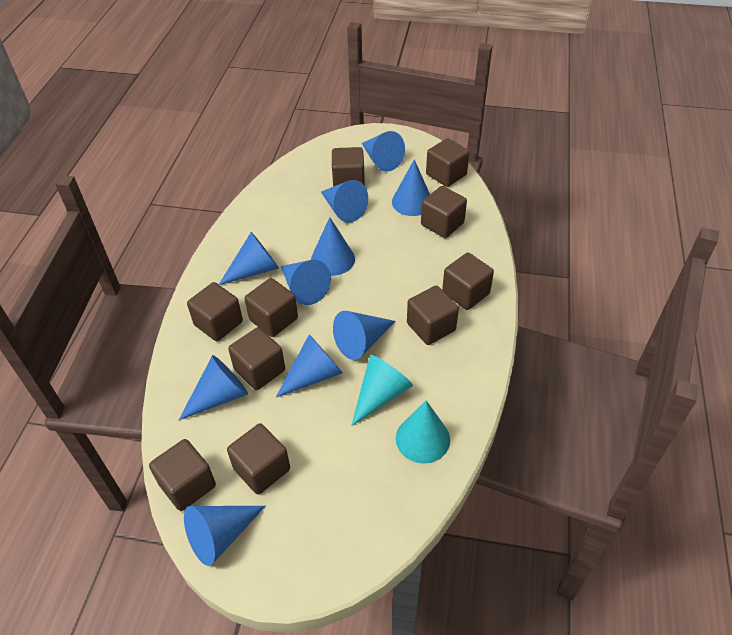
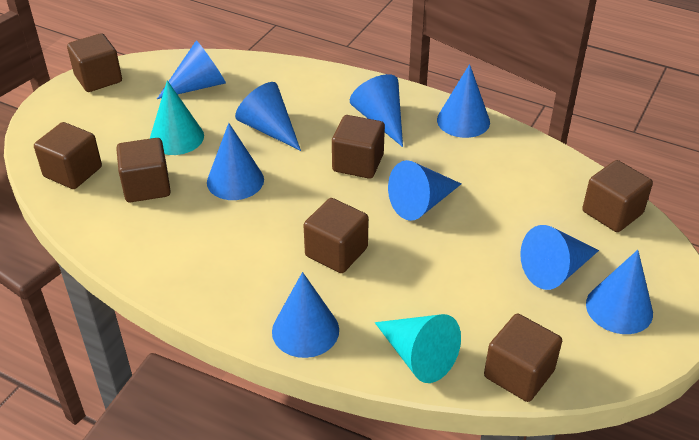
blue cone: [179,355,248,420] [184,506,265,566] [219,232,279,285] [276,334,343,397] [281,260,331,305] [311,217,355,276] [321,180,368,223] [333,311,396,360] [361,131,405,172] [392,159,430,216] = 10 -> [157,40,226,99] [207,123,264,200] [235,82,301,151] [272,272,339,358] [350,74,403,147] [388,160,461,221] [437,64,490,138] [520,225,599,290] [586,250,653,334] = 9
brown cube: [149,439,216,511] [187,282,243,341] [227,423,290,494] [228,327,285,390] [244,278,298,337] [332,147,365,187] [407,286,459,345] [421,186,467,238] [426,138,469,187] [442,253,494,310] = 10 -> [34,122,102,189] [67,33,122,92] [116,138,171,203] [303,198,369,273] [332,115,385,179] [484,314,562,402] [582,160,653,232] = 7

